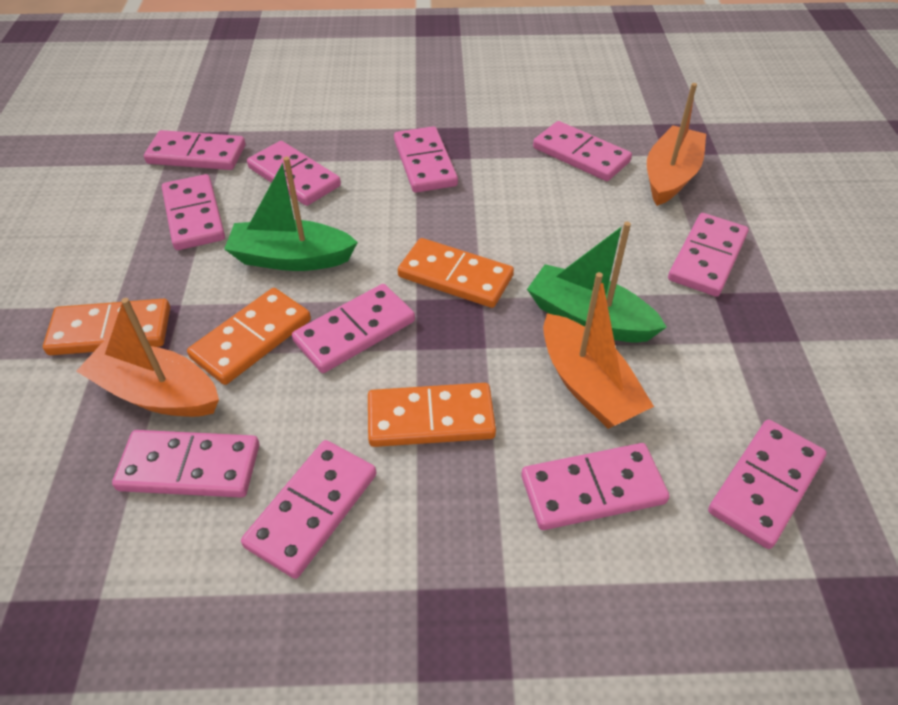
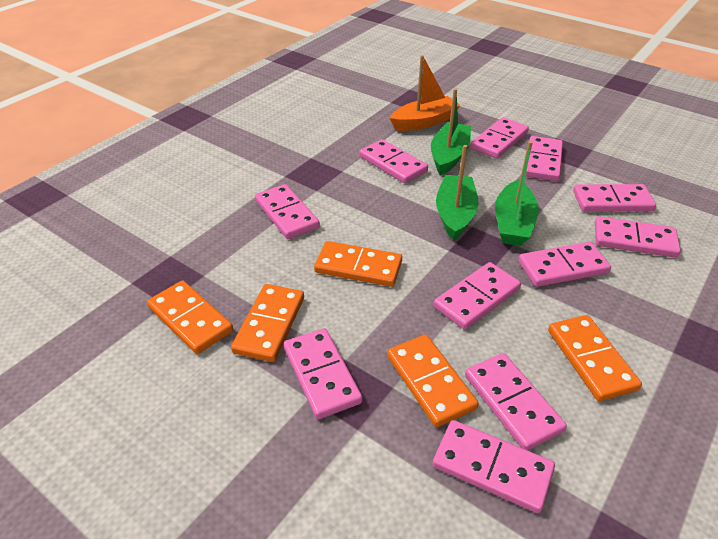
green boat: [224,157,358,271] [527,222,667,343] = 2 -> [431,88,471,175] [436,145,479,241] [495,141,539,246] = 3
orange boat: [76,298,219,417] [543,272,654,429] [647,83,706,206] = 3 -> [390,55,461,131] = 1
orange domino: [43,299,170,355] [187,288,311,385] [368,383,496,447] [398,238,514,308] = 4 -> [147,281,233,354] [231,284,304,362] [314,241,402,287] [387,334,479,427] [548,315,642,401] = 5

